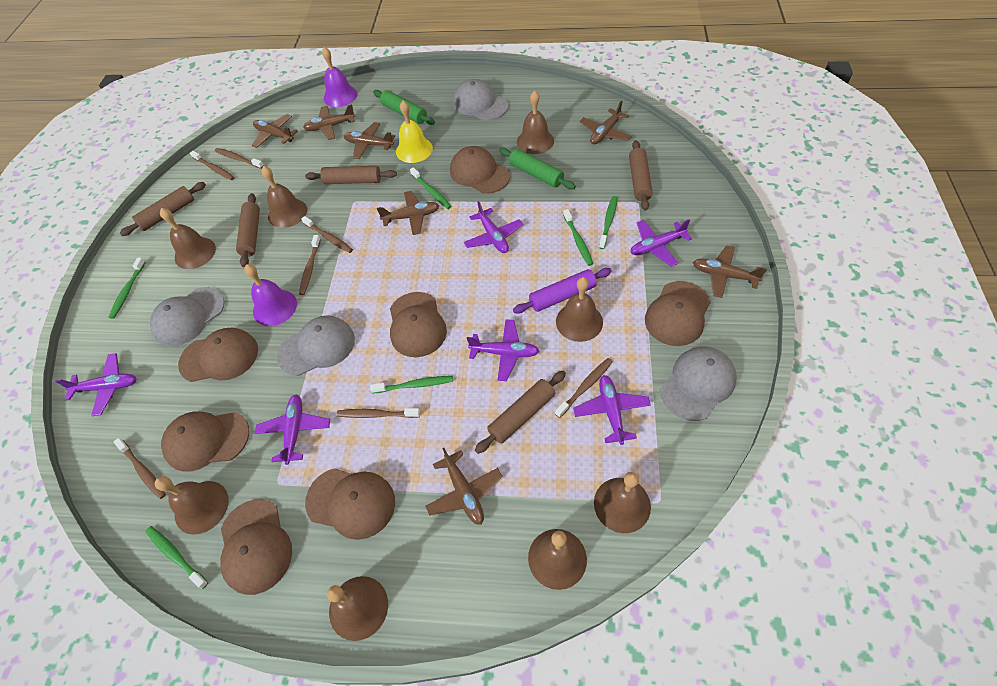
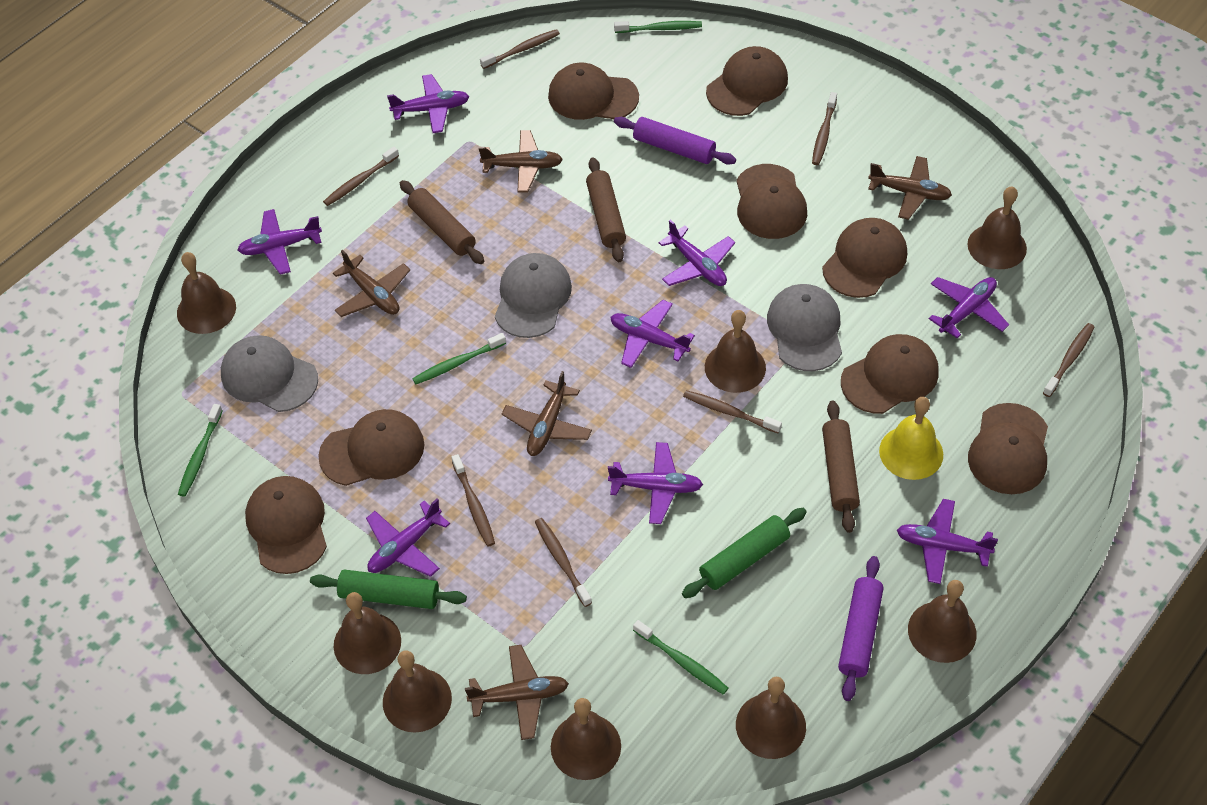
brown cap: [161,411,250,472] [178,328,258,382] [220,499,292,595] [305,468,395,540] [390,292,447,357] [450,146,510,194] [645,281,711,346] = 7 -> [245,476,327,574] [318,409,424,486] [548,63,639,120] [706,46,788,116] [736,164,807,239] [822,218,907,298] [841,334,939,414] [968,403,1048,494] = 8
brown plane: [251,114,298,148] [303,104,356,140] [344,122,395,159] [377,191,439,235] [425,448,503,525] [580,101,632,144] [693,245,767,298] = 7 -> [333,250,410,317] [465,645,569,740] [478,130,563,193] [502,371,592,456] [868,156,952,220] = 5
brown rolling pin: [120,182,206,236] [236,193,260,267] [305,166,397,184] [475,371,566,454] [629,140,653,211] = 5 -> [400,180,484,264] [586,157,626,262] [822,400,860,533] = 3
green toothbrush: [109,257,146,319] [145,526,208,589] [370,376,453,394] [410,167,451,209] [563,209,593,266] [599,196,618,249] = 6 -> [178,404,223,497] [412,333,506,384] [614,21,702,33] [633,620,728,695] = 4
grey cap: [150,287,225,346] [277,315,355,376] [453,79,508,121] [660,347,737,421] = 4 -> [221,335,318,412] [495,253,572,338] [767,284,842,371] = 3
purple bell: [244,264,297,326] [322,47,357,107] = 2 -> none = 0
purple plane: [55,353,136,416] [255,395,330,465] [464,201,523,253] [467,320,539,381] [573,375,651,445] [631,219,692,267] = 6 -> [238,209,322,275] [366,499,450,577] [387,74,469,133] [608,442,703,524] [611,300,695,368] [658,219,735,286] [897,499,998,584] [929,277,1009,338] = 8
purple rolling pin: [513,268,612,314] = 1 -> [614,117,736,165] [838,556,884,701] = 2

